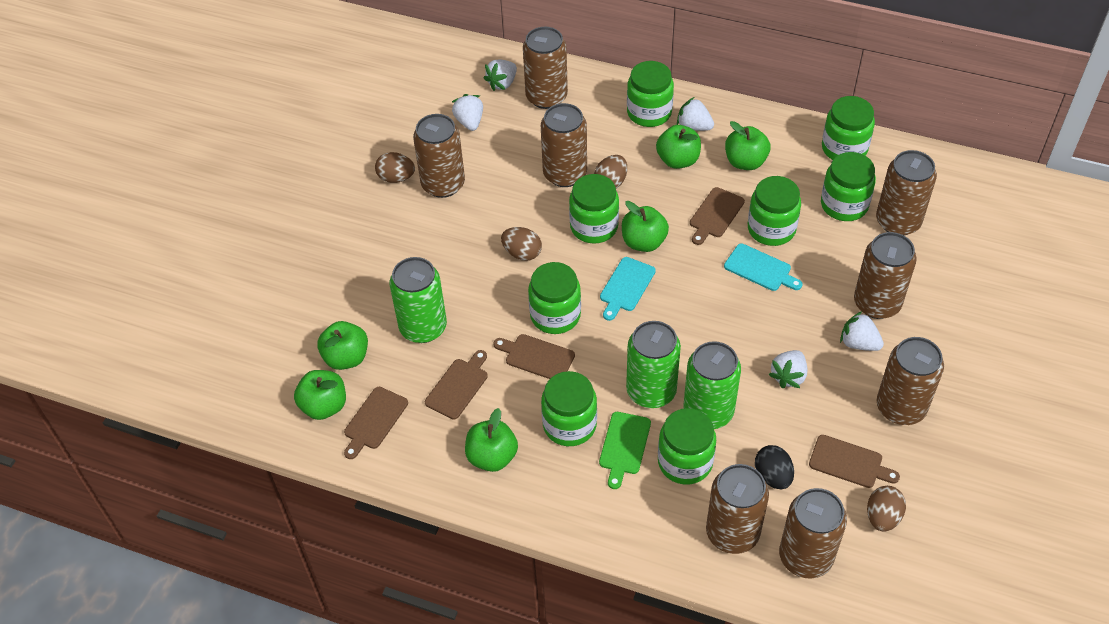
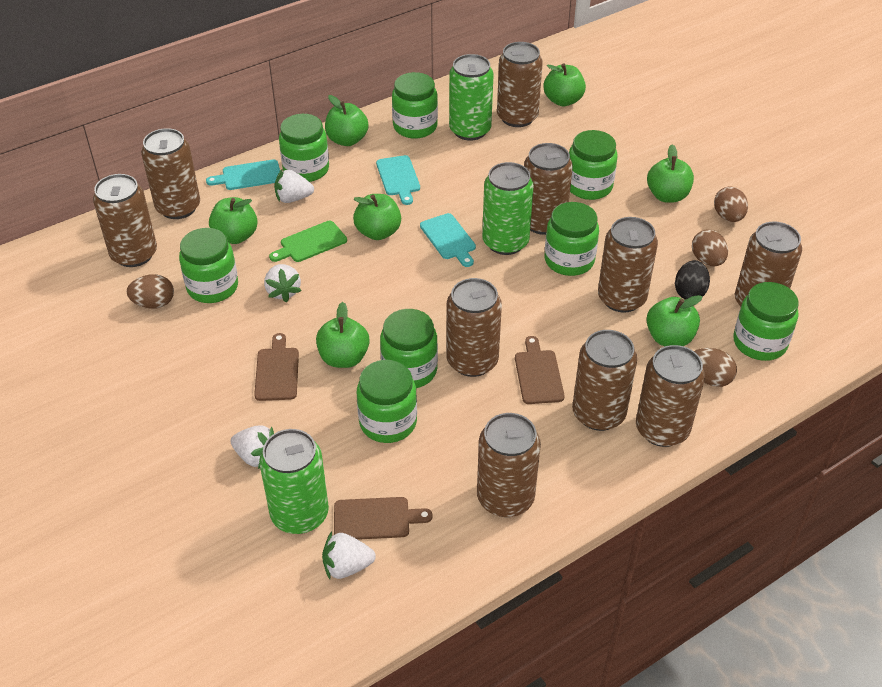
brown can: [413,114,465,198] [523,27,568,109] [541,103,587,187] [706,464,769,554] [779,488,847,579] [854,232,917,319] [876,150,937,235] [876,337,944,425] = 8 -> [93,174,157,267] [141,128,200,219] [446,278,502,377] [477,413,541,517] [497,42,543,127] [524,143,573,235] [572,330,637,431] [598,217,658,313] [636,345,705,447] [735,221,802,307] = 10
brown cutting board: [344,387,408,459] [425,350,488,419] [493,334,575,379] [690,187,745,245] [809,435,900,488] = 5 -> [254,333,299,401] [334,497,433,540] [515,336,565,404] = 3
green apple: [294,370,346,420] [317,321,368,370] [465,408,518,472] [622,201,669,252] [656,125,701,169] [725,121,771,170] = 6 -> [209,197,258,244] [316,302,370,368] [325,95,369,146] [353,194,401,240] [544,64,586,106] [646,295,702,346] [647,145,694,203] = 7
turquoise cutting board: [600,257,656,321] [724,244,803,291] = 2 -> [206,159,280,190] [376,155,420,205] [420,213,476,267] = 3
white strawberry: [452,94,483,131] [484,60,517,91] [677,97,714,131] [768,350,807,388] [840,311,884,351] = 5 -> [231,426,274,469] [264,264,301,302] [274,169,314,203] [322,532,376,579] = 4

